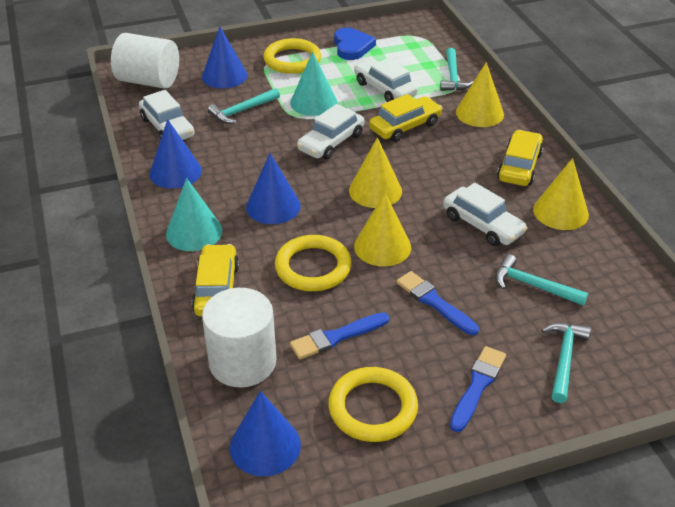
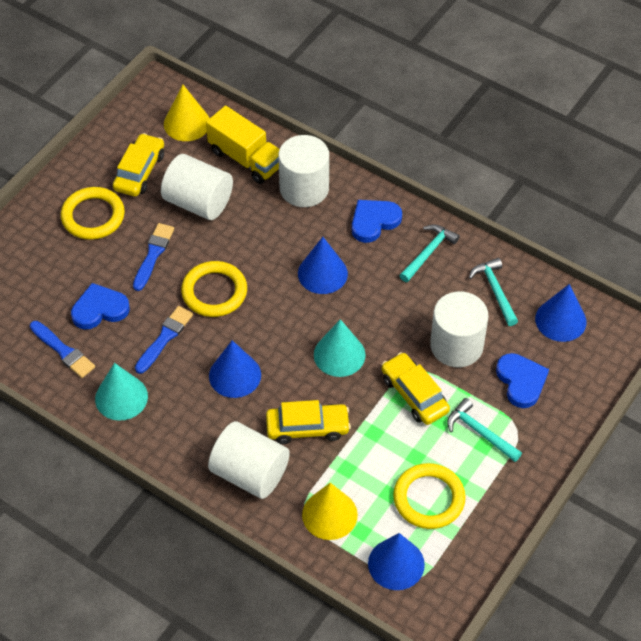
blue heart: [334,28,376,60] = 1 -> [71,283,130,329] [352,200,402,243] [496,353,549,408] = 3
turquoise hammer: [208,88,280,124] [440,48,474,91] [495,254,588,306] [541,322,591,403] = 4 -> [399,224,460,282] [447,398,522,462] [469,258,518,326] = 3
white car: [139,90,195,140] [297,104,365,160] [354,58,418,102] [443,183,527,246] = 4 -> none = 0
white cylinder: [111,33,179,89] [202,288,276,387] = 2 -> [161,154,233,220] [208,421,290,499] [278,135,329,207] [430,291,488,367] = 4
yellow cone: [349,137,402,208] [354,192,411,266] [456,62,504,127] [533,158,589,230] = 4 -> [164,85,210,141] [302,483,358,540] = 2
yellow truck: none = 0 -> [206,106,280,184] = 1

